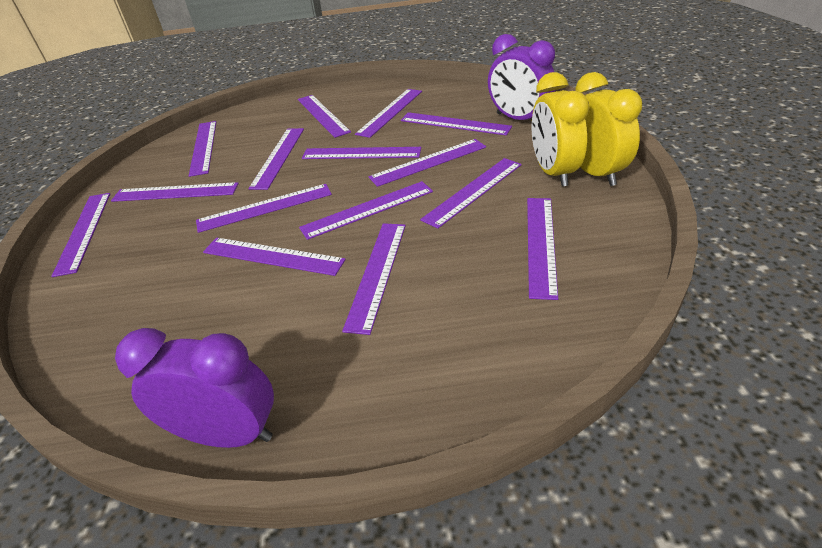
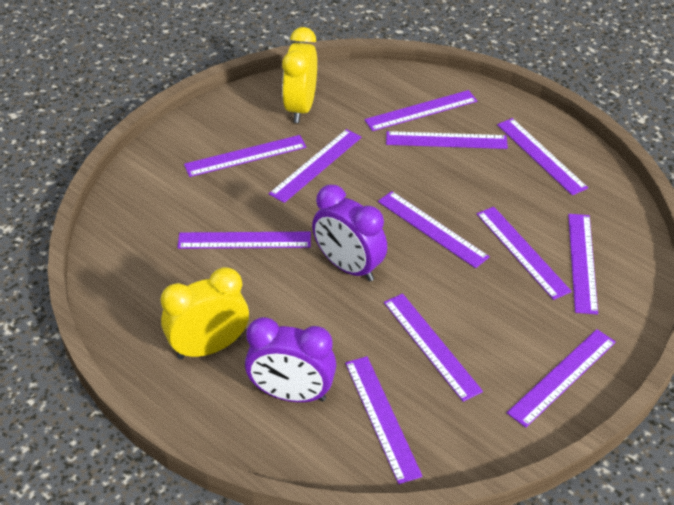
purple ruler: [51,193,110,277] [111,182,239,202] [189,121,216,177] [196,184,332,233] [203,238,346,276] [248,128,304,190] [298,95,351,138] [299,181,433,240] [302,147,421,159] [342,223,406,335] [355,89,422,138] [369,139,486,187] [401,112,512,135] [420,158,522,229] [527,198,558,300] = 15 -> [177,232,311,249] [184,135,307,177] [269,129,362,203] [345,356,423,484] [364,90,477,131] [378,191,490,268] [384,294,483,402] [386,131,508,149] [477,207,572,300] [497,118,588,195] [507,329,616,428] [568,214,598,315] = 12

